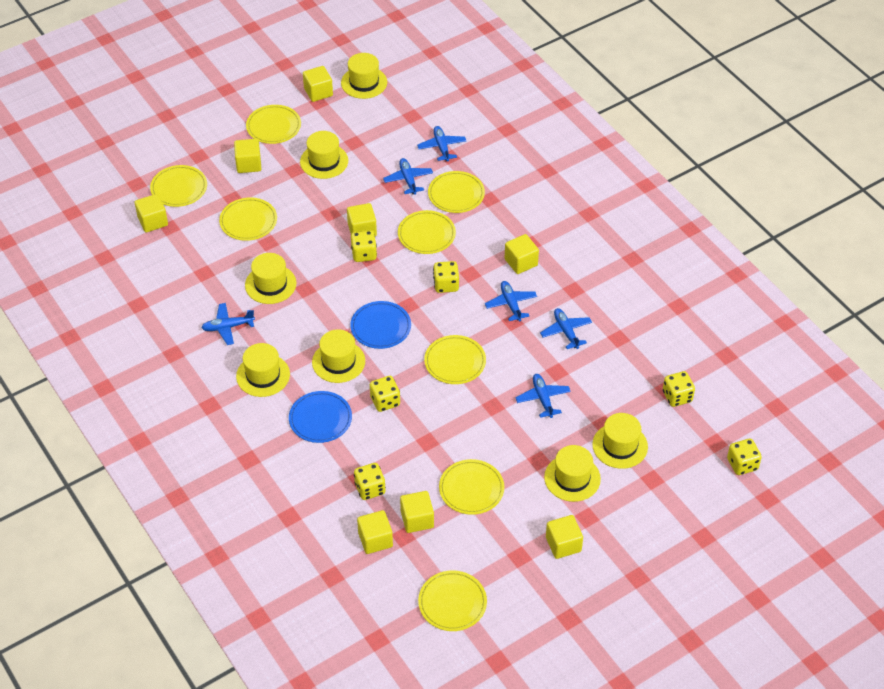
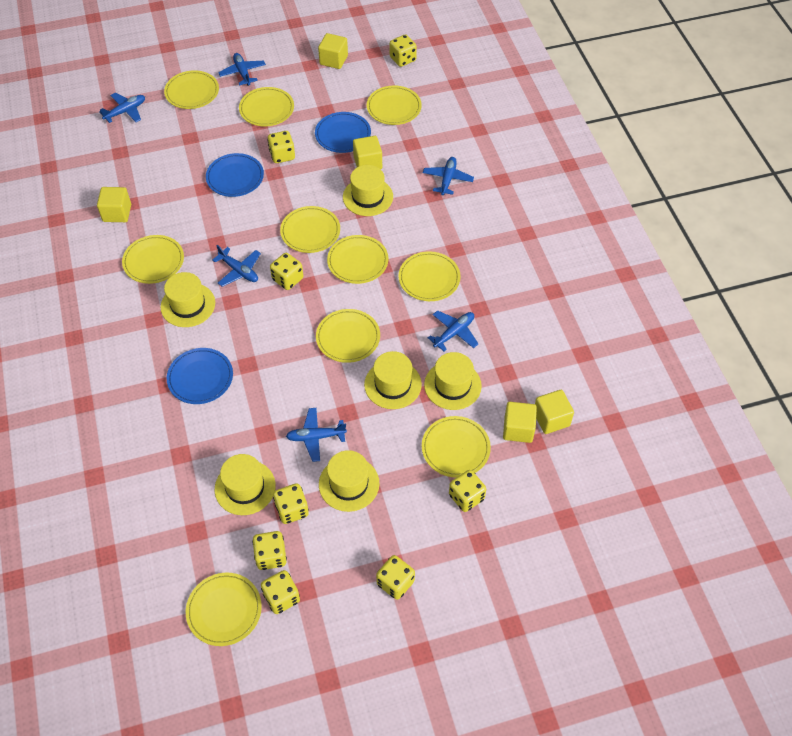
blue plate: [289,391,352,443] [350,301,411,349] = 2 -> [167,348,233,404] [206,153,264,197] [315,112,371,153] = 3
yellow cube: [135,194,168,232] [234,139,261,173] [303,66,333,102] [347,203,377,236] [357,510,393,554] [400,491,434,533] [505,234,539,274] [546,515,583,559] = 8 -> [97,187,131,222] [318,33,348,69] [353,136,382,169] [503,402,537,443] [535,390,574,434] = 5
yellow dice: [351,230,377,262] [354,463,386,500] [370,376,400,412] [433,261,459,293] [663,371,695,407] [727,439,762,475] = 6 -> [252,531,287,570] [261,570,300,614] [267,131,295,163] [270,253,303,290] [273,483,309,524] [376,555,415,600] [390,35,417,67] [449,470,486,512] = 8
yellow hat: [236,343,290,397] [245,253,296,304] [300,131,348,179] [312,329,365,383] [341,53,387,99] [544,445,601,502] [592,413,648,469] = 7 -> [160,272,215,327] [215,454,276,515] [319,450,379,512] [343,165,393,216] [364,351,422,409] [424,352,482,410] = 6
yellow plate: [150,165,207,207] [219,197,277,241] [246,105,301,144] [398,210,456,254] [418,570,487,631] [424,335,486,384] [428,171,485,213] [439,459,504,515] = 8 -> [122,235,184,284] [164,70,219,109] [186,573,262,646] [239,87,294,126] [280,206,340,253] [316,309,380,363] [327,235,388,284] [367,85,422,125] [398,251,461,301] [422,416,491,478] = 10

